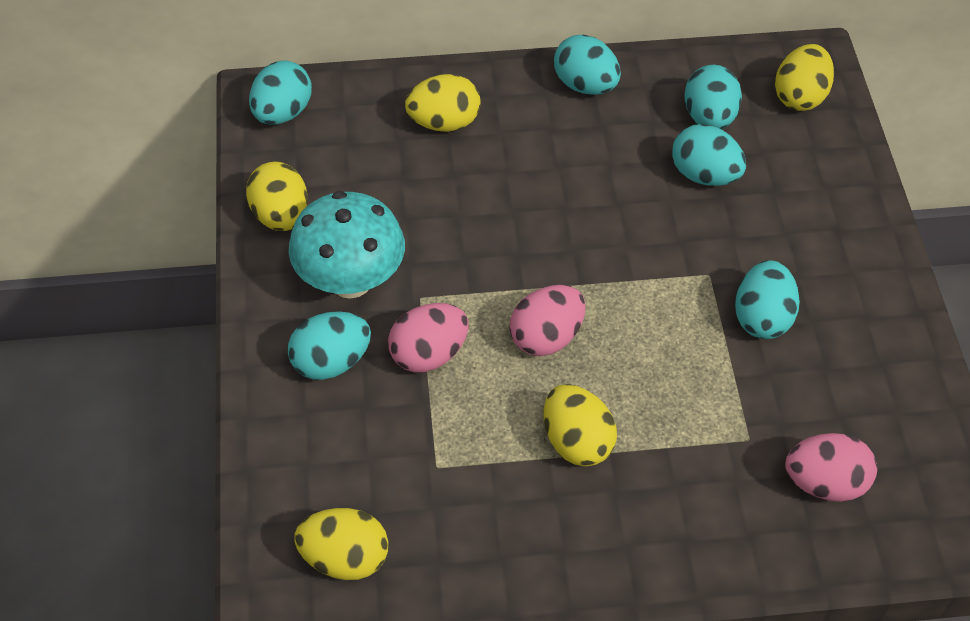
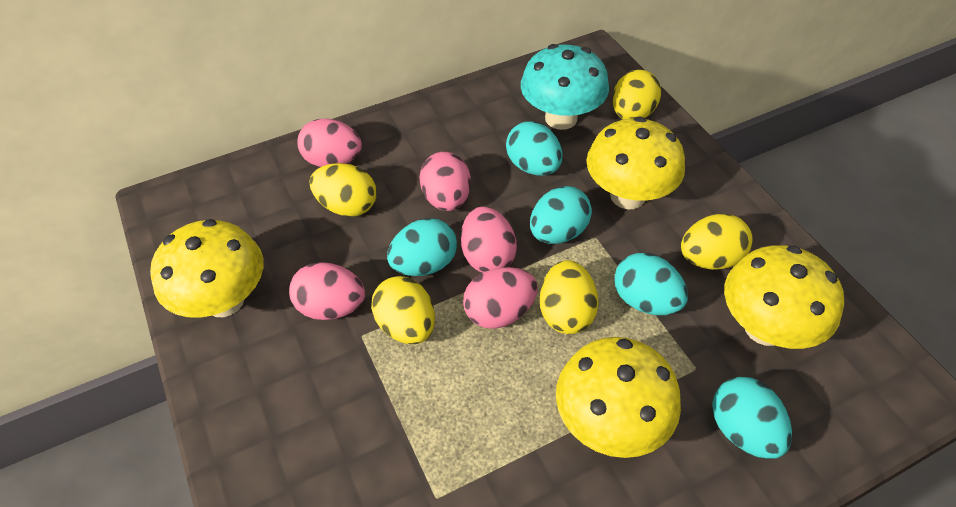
pink egg: [388,303,468,372] [509,285,586,356] [785,433,877,502] = 3 -> [289,262,365,320] [297,119,362,167] [419,152,471,211] [461,206,517,273] [463,267,538,329] = 5
turquoise egg: [249,60,312,125] [288,311,371,380] [554,34,621,95] [672,124,746,186] [684,65,742,129] [735,260,800,339] = 6 -> [387,218,457,276] [506,121,562,176] [530,186,592,244] [614,253,688,315] [712,377,792,459] = 5
yellow mushroom: none = 0 -> [150,219,263,318] [556,337,681,458] [587,117,685,209] [724,245,844,349] = 4

